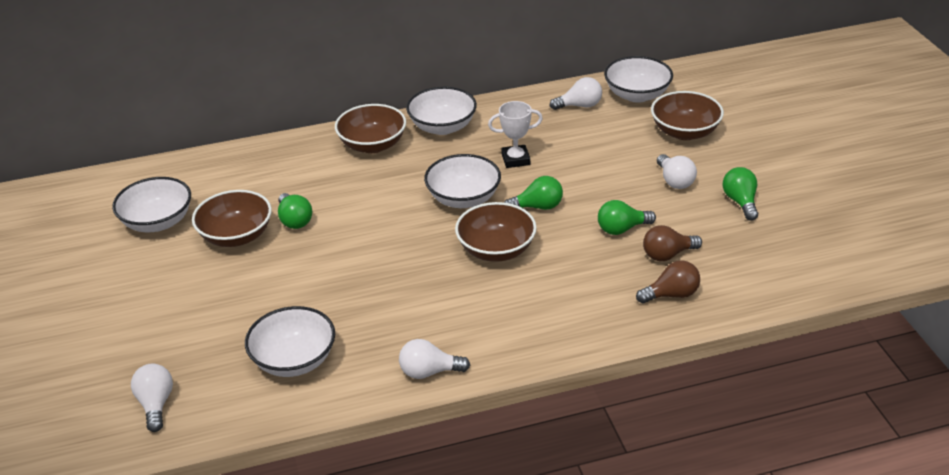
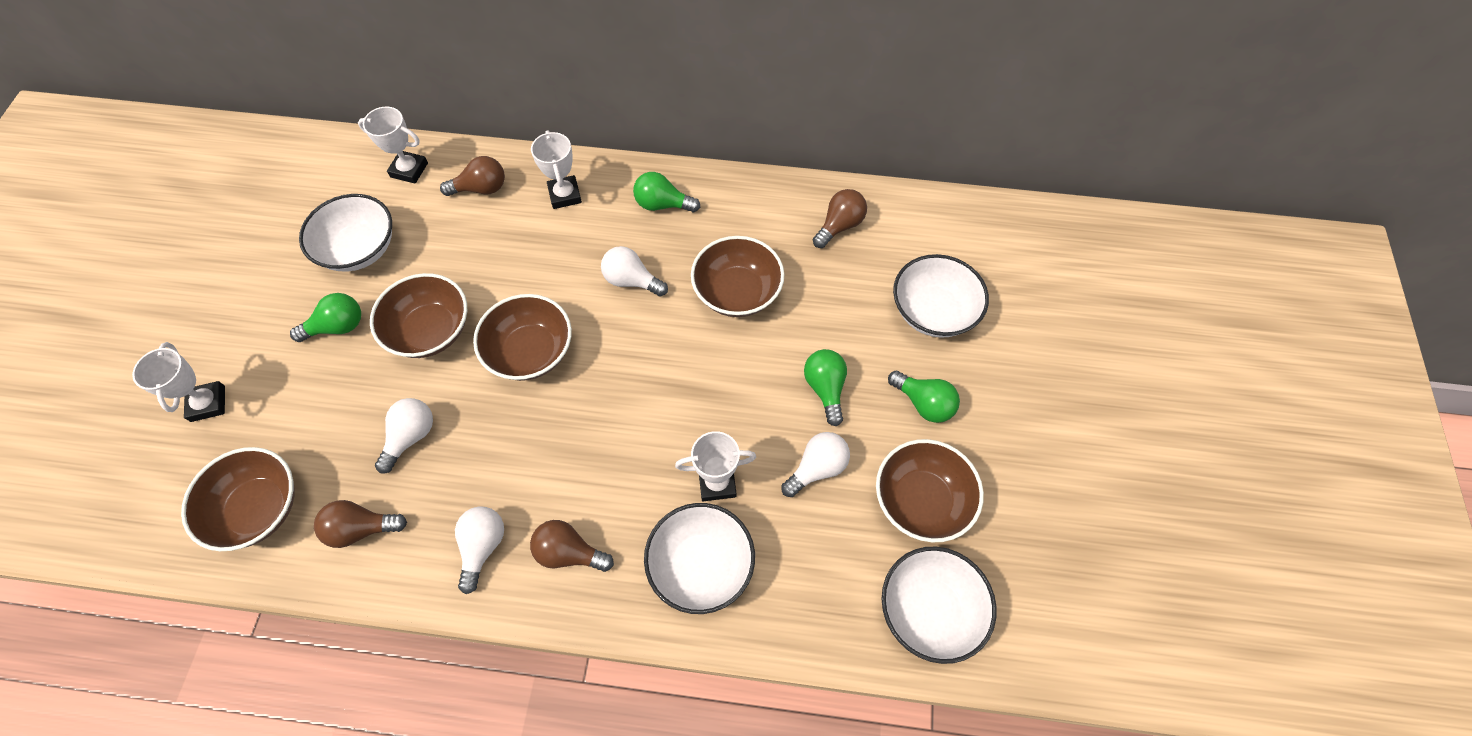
brown bowl: [192,190,272,247] [335,104,406,153] [455,202,537,262] [651,91,724,140] = 4 -> [181,447,294,551] [370,273,467,358] [473,294,572,381] [691,236,784,317] [876,439,984,542] = 5
brown light bulb: [636,260,700,304] [643,225,702,261] = 2 -> [314,500,407,548] [440,156,505,196] [530,520,614,572] [813,189,867,248] = 4
white bowl: [112,177,191,232] [245,306,335,377] [406,87,477,135] [424,154,501,208] [604,56,673,103] = 5 -> [299,194,392,271] [644,503,755,614] [881,547,997,664] [893,254,989,338] = 4
white trophy: [488,101,543,168] = 1 -> [132,342,225,422] [358,107,428,184] [531,130,582,209] [675,431,756,501] = 4

